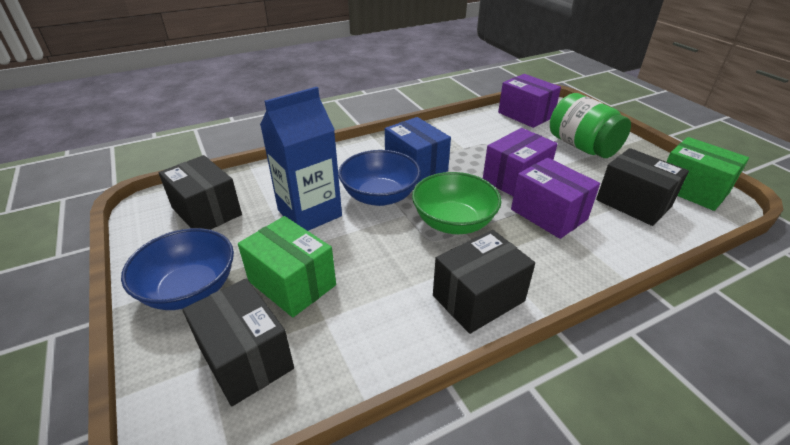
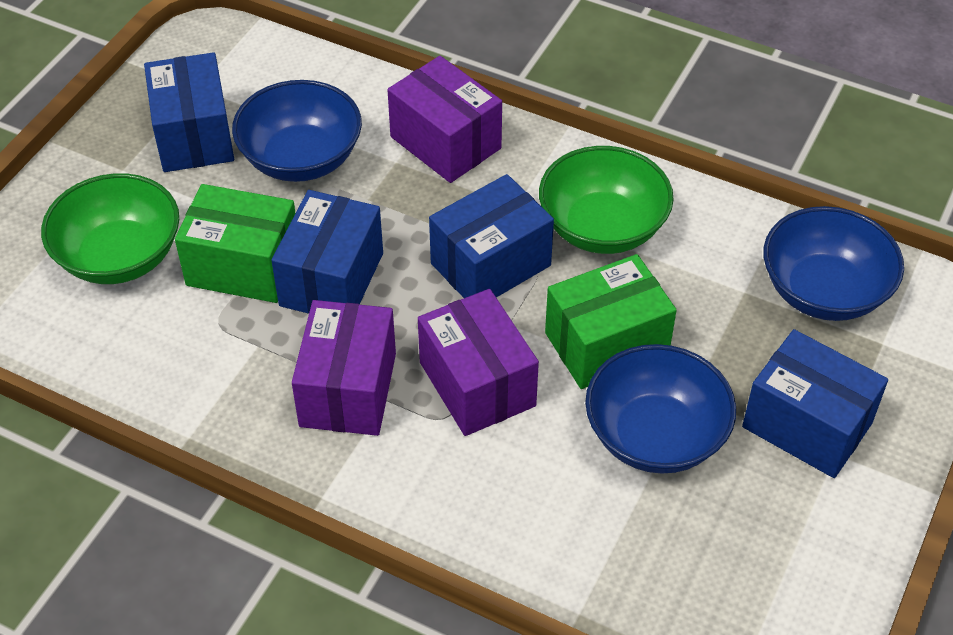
black box: [159,155,242,230] [182,278,294,406] [433,230,535,334] [596,148,689,226] = 4 -> none = 0
blue bowl: [121,228,234,310] [338,150,421,206] = 2 -> [232,80,362,182] [585,344,736,474] [763,206,904,321] = 3
blue box: [385,117,451,184] = 1 -> [144,52,234,172] [271,190,383,314] [429,174,554,298] [742,329,888,478] = 4
blue carton: [260,87,342,231] = 1 -> none = 0
green bowl: [412,172,502,234] = 1 -> [41,173,179,284] [539,146,674,254] = 2
green jar: [550,93,631,158] = 1 -> none = 0

